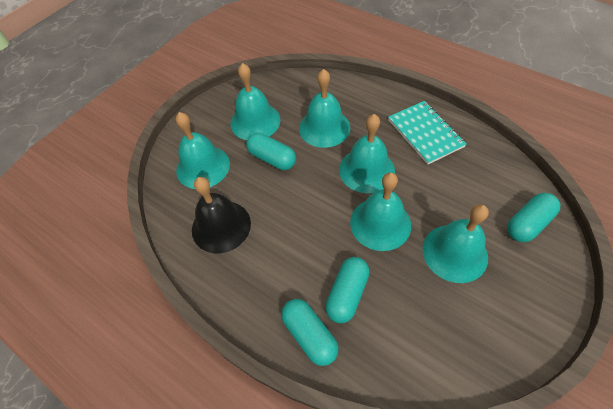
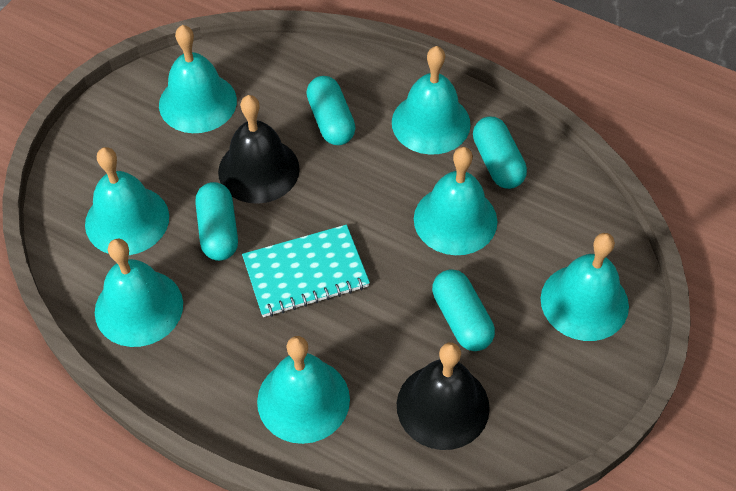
black bell: [192,177,251,253] = 1 -> [218,95,300,204] [397,342,490,450] = 2
turquoise bell: [176,112,230,189] [230,63,280,140] [299,69,350,148] [339,114,395,193] [350,172,411,251] [422,204,489,283] = 6 -> [85,147,169,255] [95,239,183,347] [159,25,237,133] [257,336,350,444] [392,46,471,155] [414,147,497,255] [541,233,629,341] = 7

